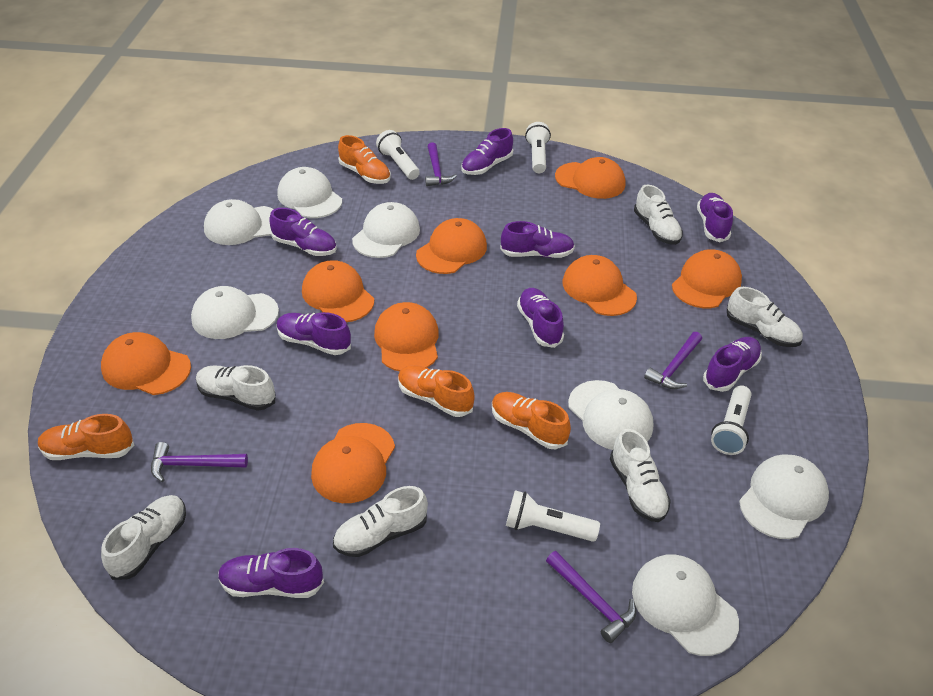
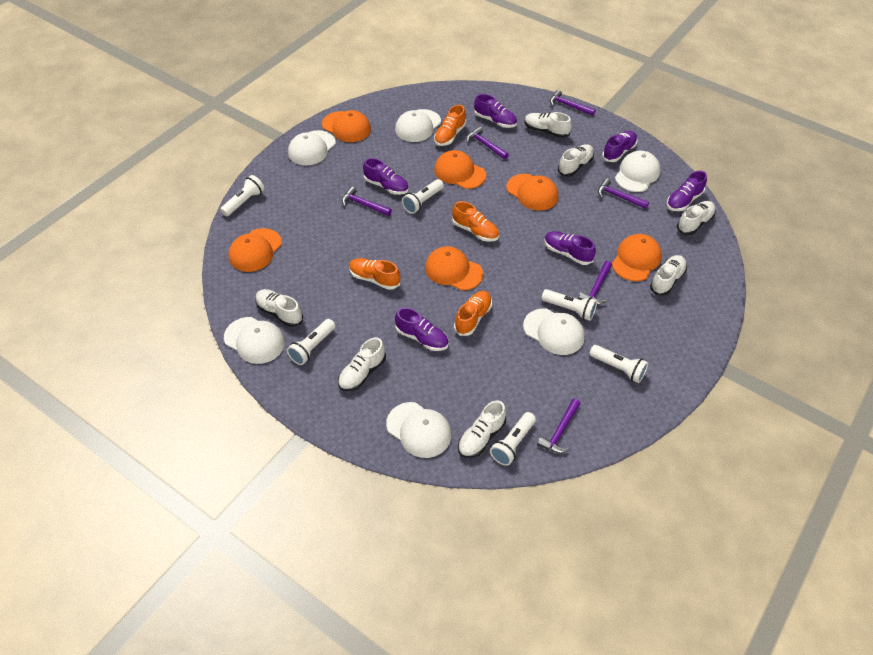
orange cap: [101,332,191,395] [302,260,374,322] [311,423,395,503] [374,302,439,371] [416,218,487,274] [555,157,625,199] [563,255,637,316] [672,249,742,308] = 8 -> [229,228,282,272] [322,110,371,142] [425,246,483,291] [434,150,486,189] [506,174,558,211] [612,234,662,281] = 6
purple hammer: [151,442,248,482] [425,142,457,186] [546,551,636,643] [644,332,702,389] = 4 -> [342,186,392,216] [466,127,509,159] [537,398,581,453] [550,90,596,116] [578,261,612,305] [598,178,649,209] = 6
purple shoe: [218,548,324,598] [269,208,337,256] [276,312,351,355] [461,128,513,175] [500,221,575,258] [517,288,564,348] [697,193,733,242] [703,337,762,392] = 8 -> [363,158,409,195] [395,307,449,351] [474,94,517,128] [544,231,596,265] [602,131,637,162] [667,171,707,211] = 6
white cap: [191,286,279,339] [204,199,273,245] [277,167,342,218] [352,202,420,258] [568,380,653,450] [632,554,739,656] [739,454,829,539] = 7 -> [224,317,285,364] [288,130,336,166] [386,402,452,458] [395,109,441,142] [523,309,585,355] [615,150,660,192] = 6
white flashlight: [376,130,420,180] [506,490,600,542] [525,122,551,173] [711,385,752,455] = 4 -> [220,175,265,216] [287,319,335,365] [402,179,444,214] [490,412,536,466] [542,289,597,321] [589,345,648,383] = 6
white shoe: [101,495,186,580] [196,365,275,411] [333,486,428,557] [610,429,671,522] [634,185,683,245] [727,287,803,347] = 6 -> [255,289,303,327] [338,338,386,391] [458,401,506,458] [524,112,572,138] [558,144,594,177] [650,255,687,296] [677,201,716,235] = 7

